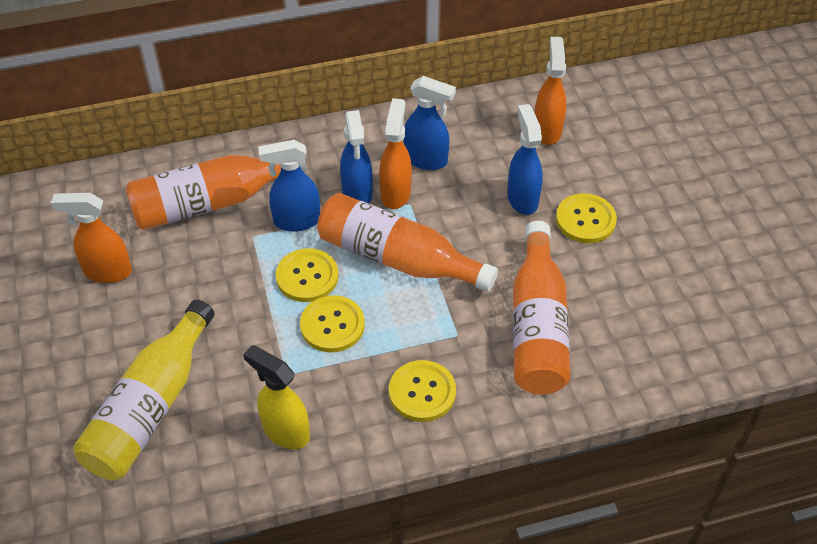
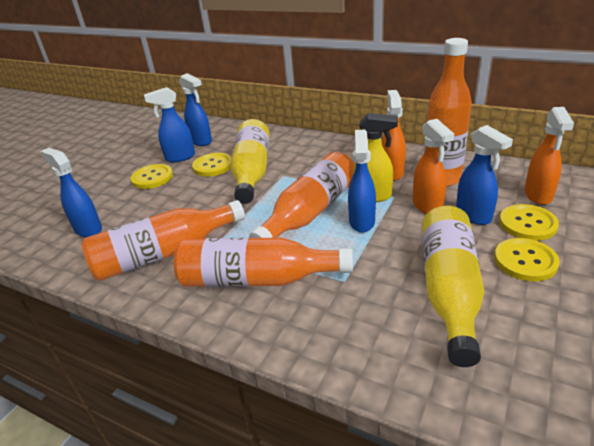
blue spray bottle: [258,140,320,232] [340,110,373,203] [403,76,456,170] [507,104,543,215] = 4 -> [40,148,102,237] [144,87,195,162] [179,73,212,146] [348,129,376,233] [456,125,513,225] = 5
orange bottle: [126,155,306,230] [317,193,498,292] [513,221,570,395] = 3 -> [81,200,245,281] [174,237,353,287] [249,151,355,238] [424,38,472,187] = 4
yellow bottle: [73,300,214,480] = 1 -> [230,119,270,204] [422,206,484,367] = 2

